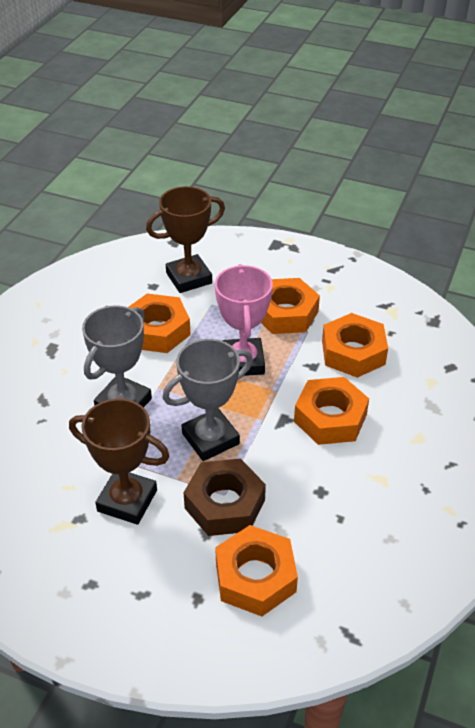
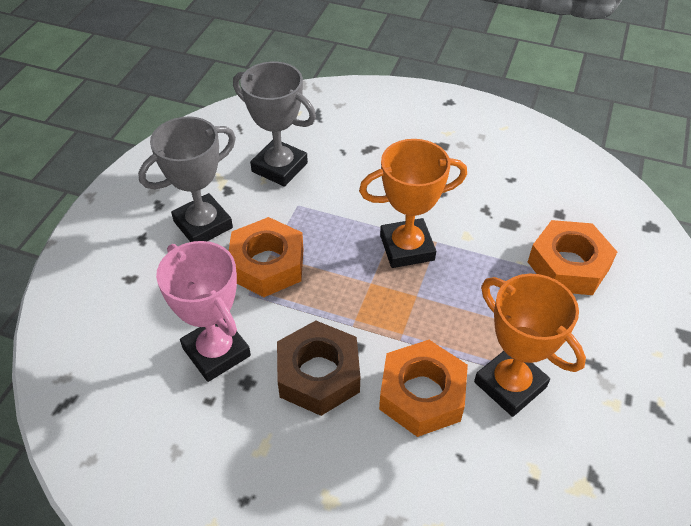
brown trophy: [69,398,170,525] [146,186,225,293] = 2 -> none = 0
orange nut: [129,294,191,353] [215,525,298,616] [261,278,320,334] [294,377,369,445] [322,313,388,378] = 5 -> [229,217,303,297] [379,340,468,437] [528,220,617,295] = 3
orange trophy: none = 0 -> [359,139,467,268] [474,274,586,417] = 2

